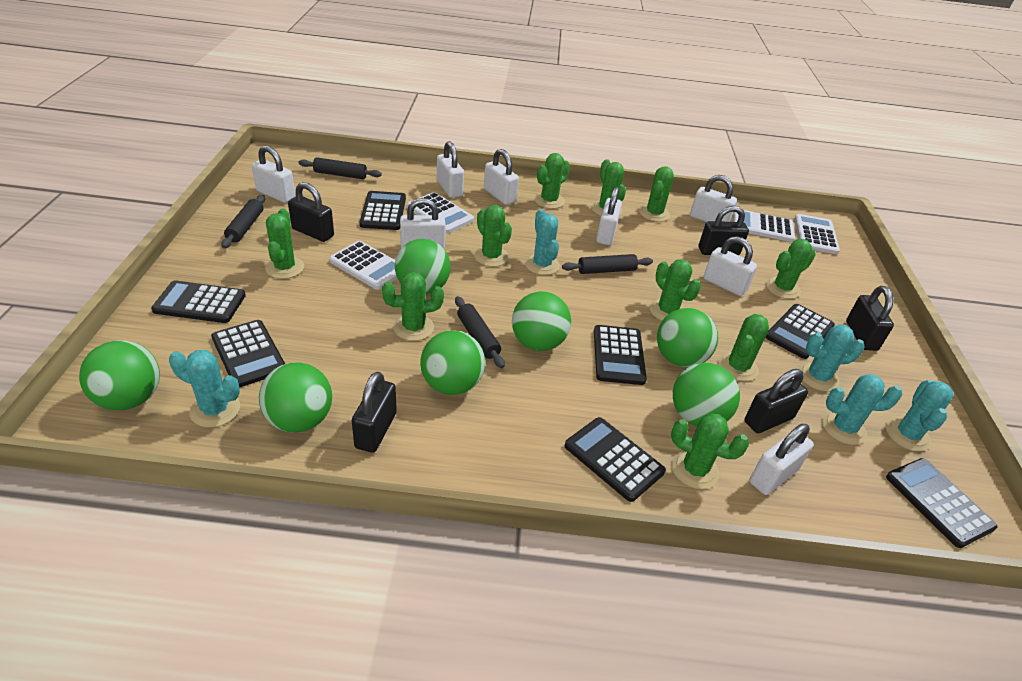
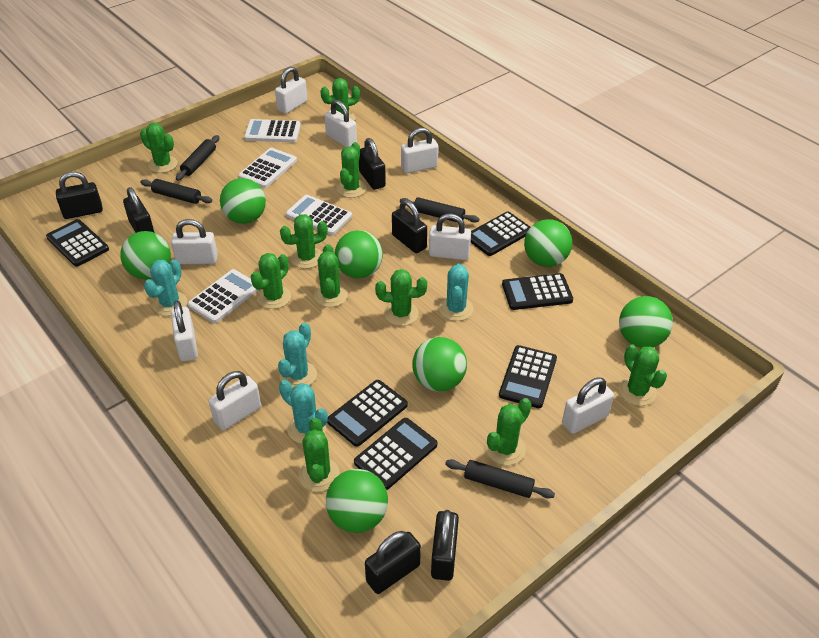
black calculator: [151,280,246,323] [211,320,285,388] [360,191,406,230] [565,417,666,502] [594,325,647,385] [765,304,835,359] [886,458,998,548] = 7 -> [46,219,109,267] [327,380,408,447] [354,418,437,490] [471,212,531,256] [499,345,557,408] [502,273,573,310] = 6
black padlock: [288,182,334,242] [352,371,397,453] [699,206,749,255] [744,369,808,433] [846,286,894,351] = 5 -> [56,172,103,219] [123,187,155,233] [359,138,386,190] [365,531,421,594] [392,200,427,253] [431,510,459,581] = 6
turquoise cactus: [169,350,240,428] [525,209,560,275] [798,324,865,392] [822,374,903,445] [885,380,954,452] = 5 -> [144,259,188,316] [278,323,317,389] [279,380,328,444] [439,263,473,321] = 4

